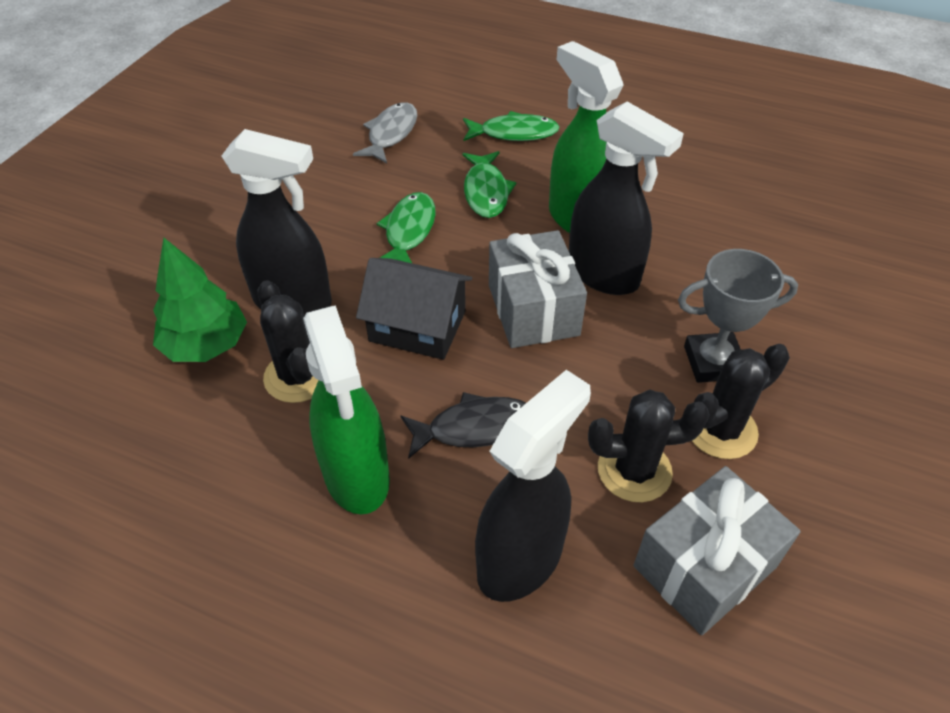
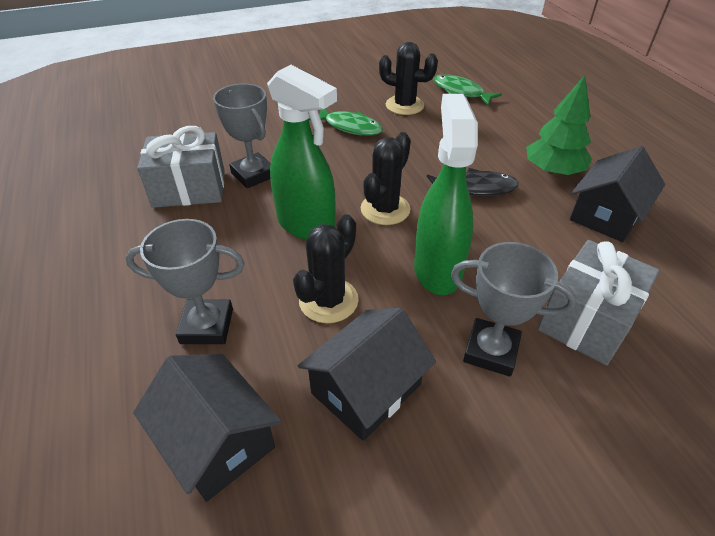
black house: [356,258,472,360] = 1 -> [133,354,281,502] [298,308,436,441] [570,146,665,242] = 3
black spray bottle: [222,129,332,316] [475,370,591,602] [569,101,684,295] = 3 -> none = 0
green fish: [377,192,436,263] [462,151,517,218] [463,111,559,141] = 3 -> [309,109,383,136] [433,74,502,105] = 2
grey fish: [353,102,417,163] = 1 -> none = 0
grey trophy: [678,249,798,383] = 1 -> [125,219,245,344] [213,83,271,188] [451,242,576,377] = 3

